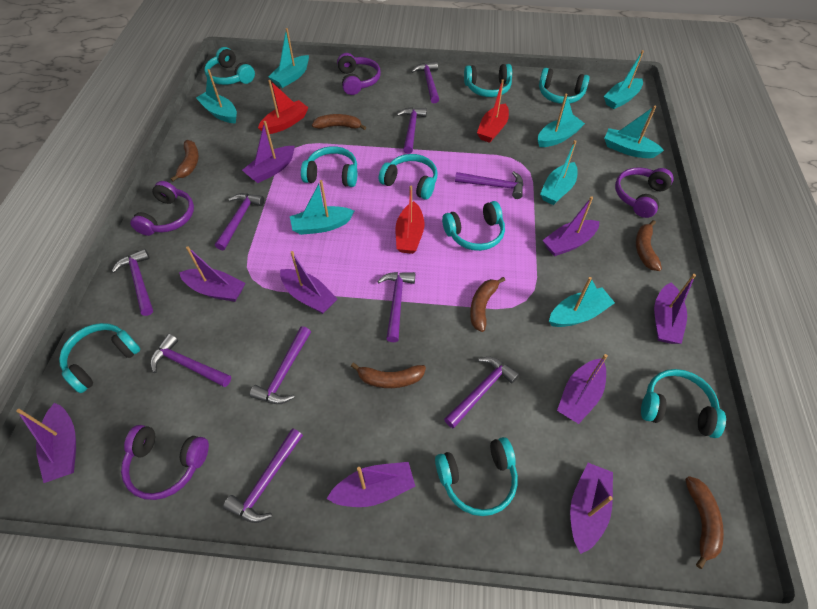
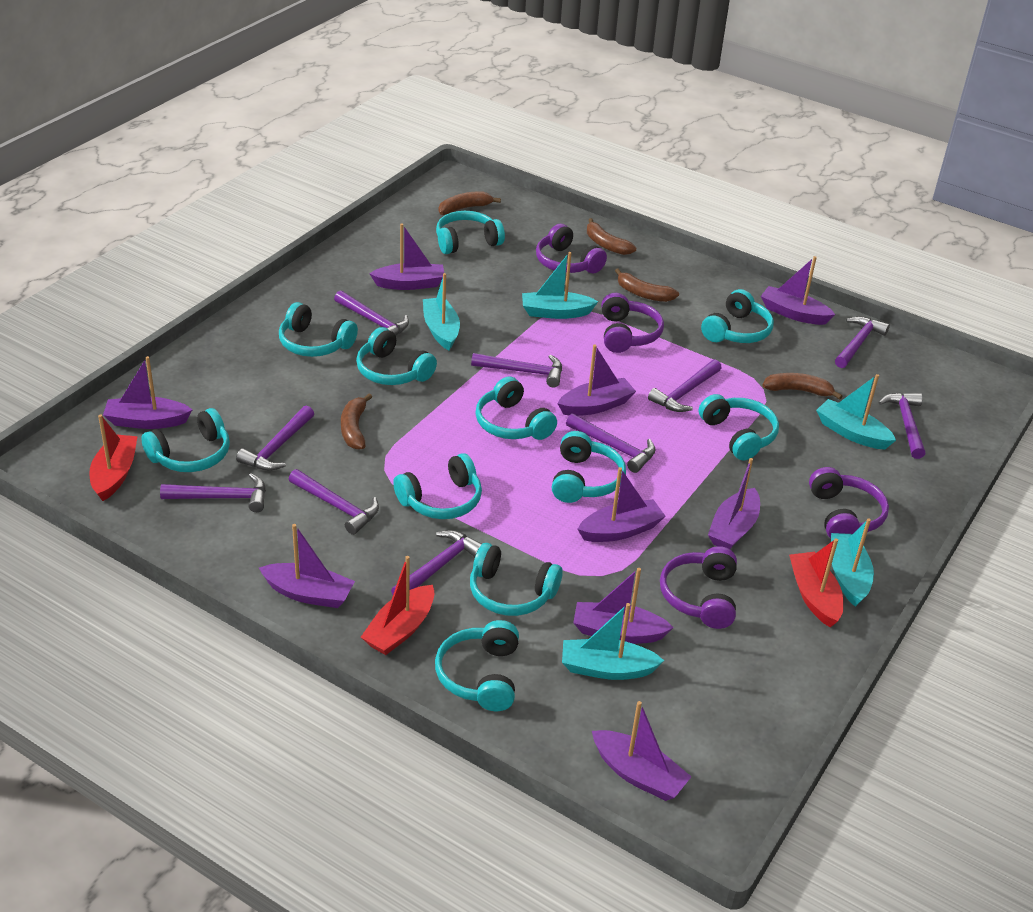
brown banana: [170,140,199,182] [312,114,366,130] [351,363,426,388] [470,277,505,332] [636,220,662,271] [685,476,724,569] = 6 -> [341,394,372,450] [439,191,501,215] [587,218,636,255] [615,268,679,302] [762,373,842,400] = 5
turquoise boat: [196,69,237,123] [268,28,309,88] [290,180,354,235] [538,94,585,147] [540,140,578,205] [549,277,615,327] [604,50,644,109] [604,106,664,158] = 8 -> [423,273,460,350] [522,252,598,319] [562,603,664,680] [816,374,896,449] [831,518,874,607] = 5
turquoise headphones: [59,323,140,393] [204,47,255,85] [301,146,357,187] [379,154,438,200] [435,437,518,516] [442,201,505,251] [464,64,512,97] [539,68,590,104] [641,369,726,438] = 9 -> [141,408,230,472] [279,302,358,357] [356,327,437,385] [393,453,482,519] [435,620,519,711] [436,211,505,254] [470,543,563,616] [475,377,557,440] [552,431,626,503] [699,394,779,461] [701,289,774,343] = 11

